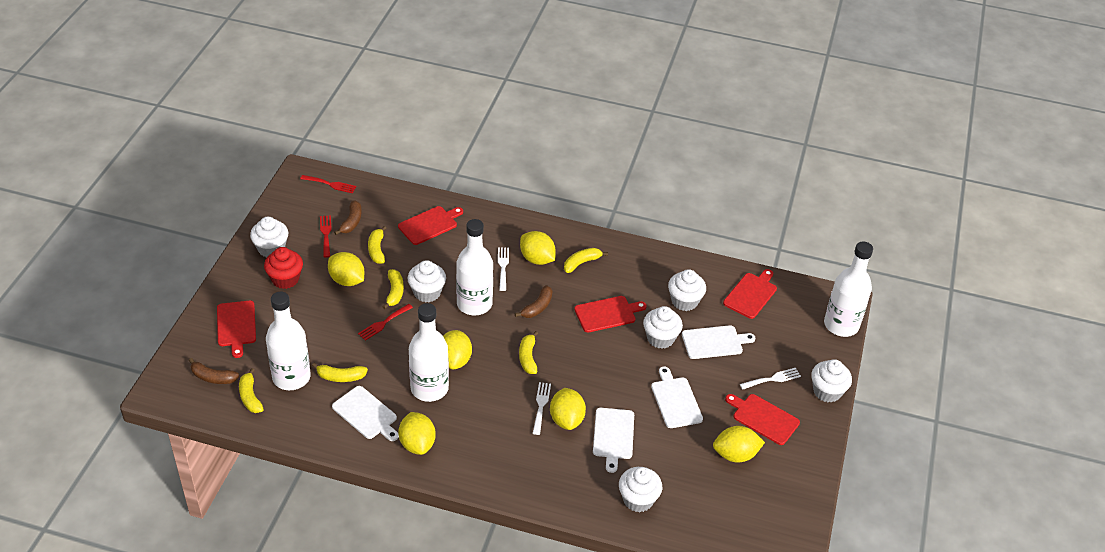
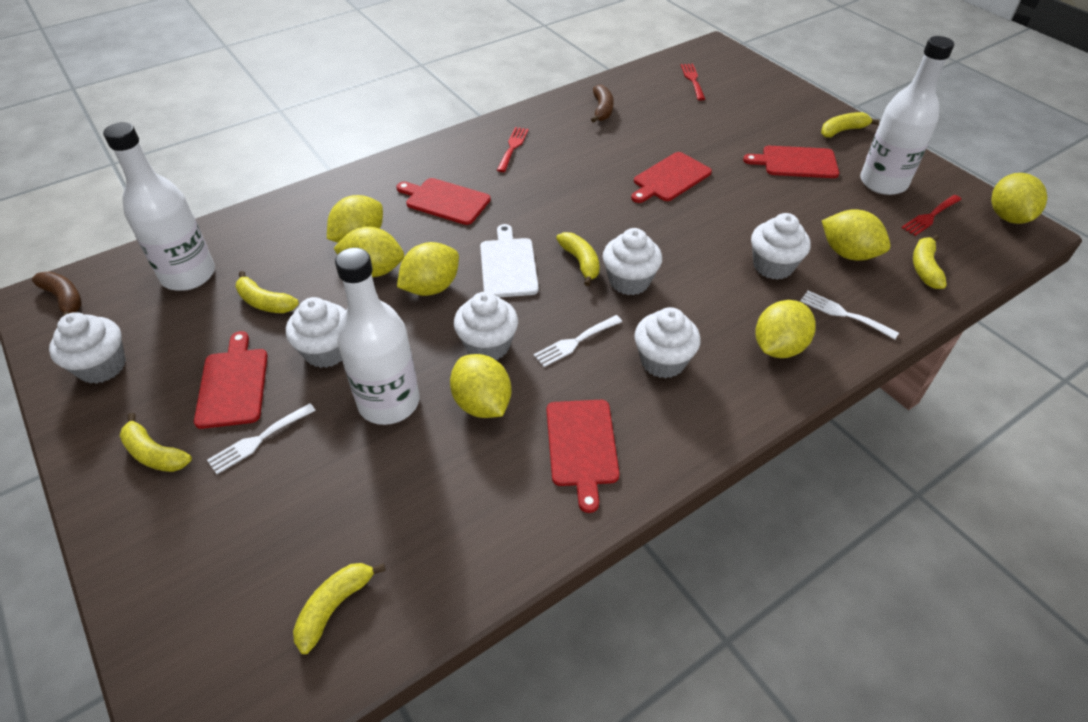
brown banana: [189,358,239,384] [334,200,362,235] [515,285,553,318] = 3 -> [32,272,82,317] [591,84,614,123] = 2
red cupcake: [264,247,303,289] = 1 -> none = 0
white bottle: [266,292,311,390] [409,303,449,402] [456,219,493,315] [824,242,873,337] = 4 -> [103,122,215,291] [335,248,419,425] [860,36,954,195] = 3
white cutting board: [332,386,399,441] [593,408,634,473] [651,367,703,428] [682,325,755,359] = 4 -> [480,224,539,297] = 1
yellow lemon: [328,252,364,286] [398,412,436,455] [443,330,472,369] [520,231,556,265] [550,388,586,430] [713,426,765,463] = 6 -> [327,195,383,243] [333,227,404,277] [397,242,459,296] [450,354,512,418] [755,300,816,358] [822,209,890,261] [991,173,1047,224] = 7

